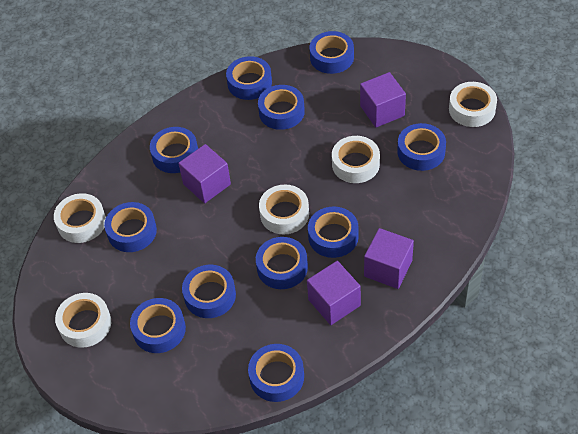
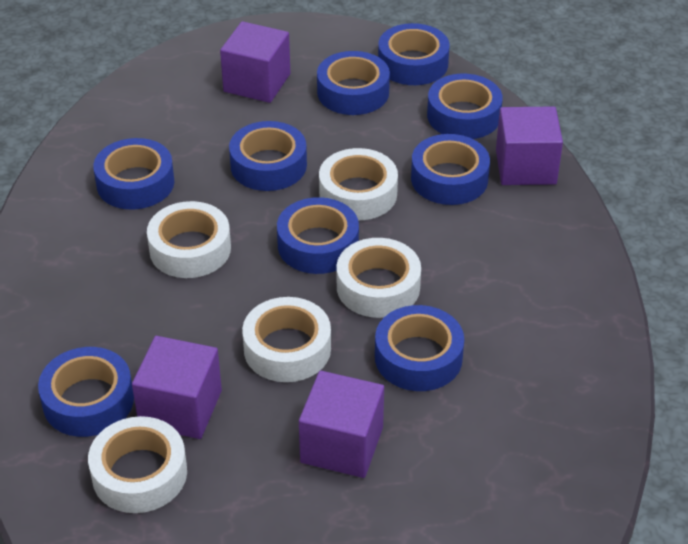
blue tape: [104,202,157,252] [130,298,186,353] [150,127,198,173] [182,265,236,318] [226,56,272,100] [248,344,304,402] [256,237,308,289] [258,85,305,130] [308,207,359,258] [310,31,354,74] [397,123,446,171] = 11 -> [38,347,134,437] [93,138,175,209] [229,121,307,191] [277,197,359,274] [317,51,390,115] [375,305,464,391] [378,23,450,85] [411,134,490,205] [427,74,503,139] = 9

